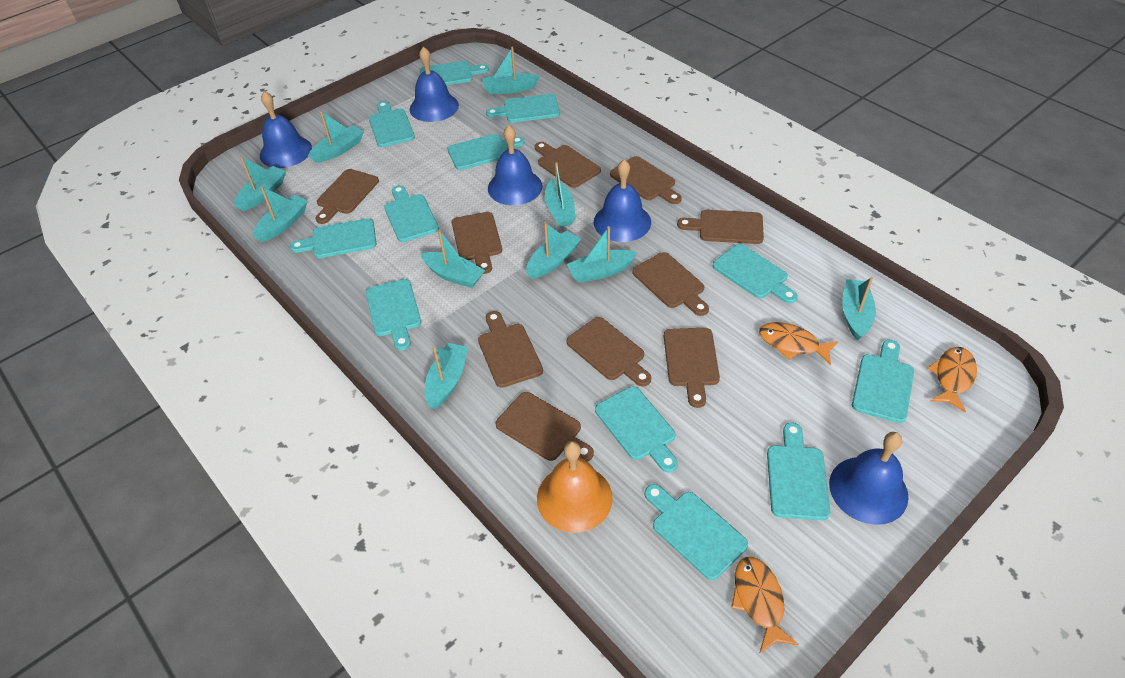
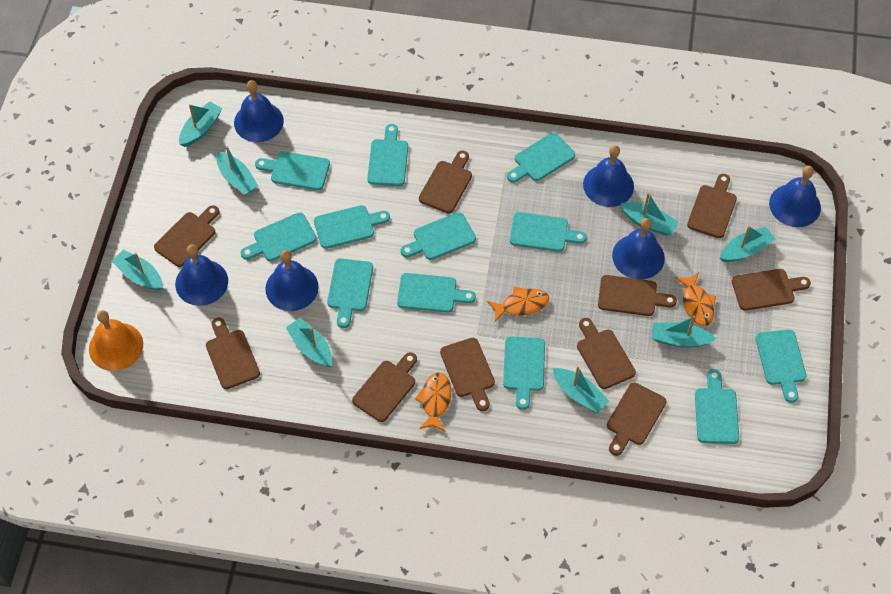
blue bell: [260,91,312,168] [410,47,459,122] [488,125,542,205] [594,160,651,242] [829,432,909,525] = 5 -> [175,244,228,306] [234,80,284,142] [265,250,319,311] [583,145,634,207] [612,218,665,279] [769,166,821,227] = 6
turquoise boat: [234,156,286,211] [253,186,308,242] [308,111,364,163] [421,230,485,288] [425,343,468,409] [482,46,540,94] [526,222,581,279] [545,162,576,227] [567,226,638,283] [842,277,876,341] = 10 -> [112,249,163,290] [179,101,223,147] [216,146,258,195] [286,318,332,367] [553,366,609,413] [620,192,679,236] [652,315,716,348] [720,226,775,262] = 8

